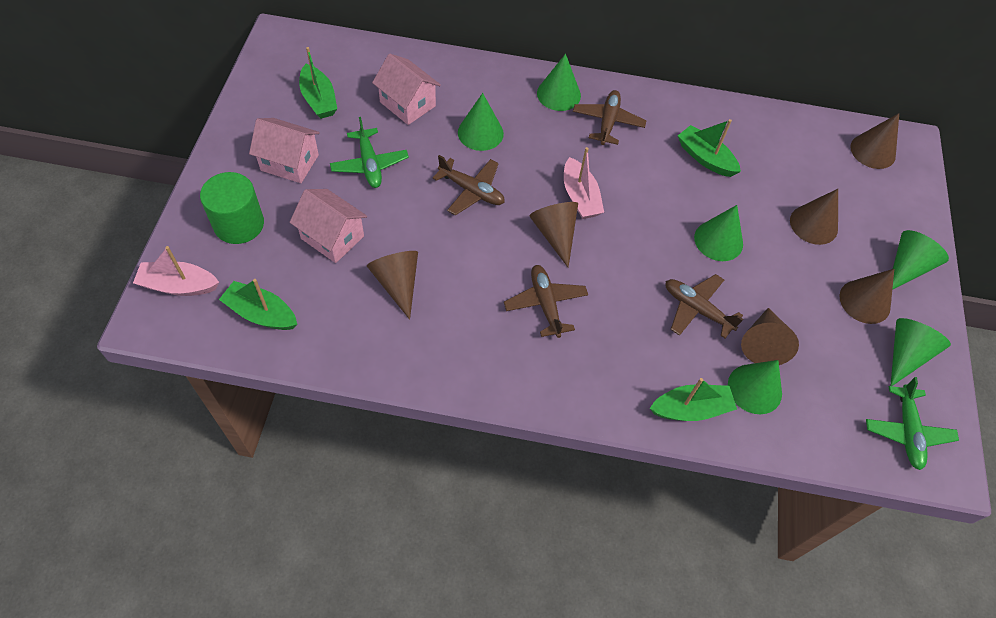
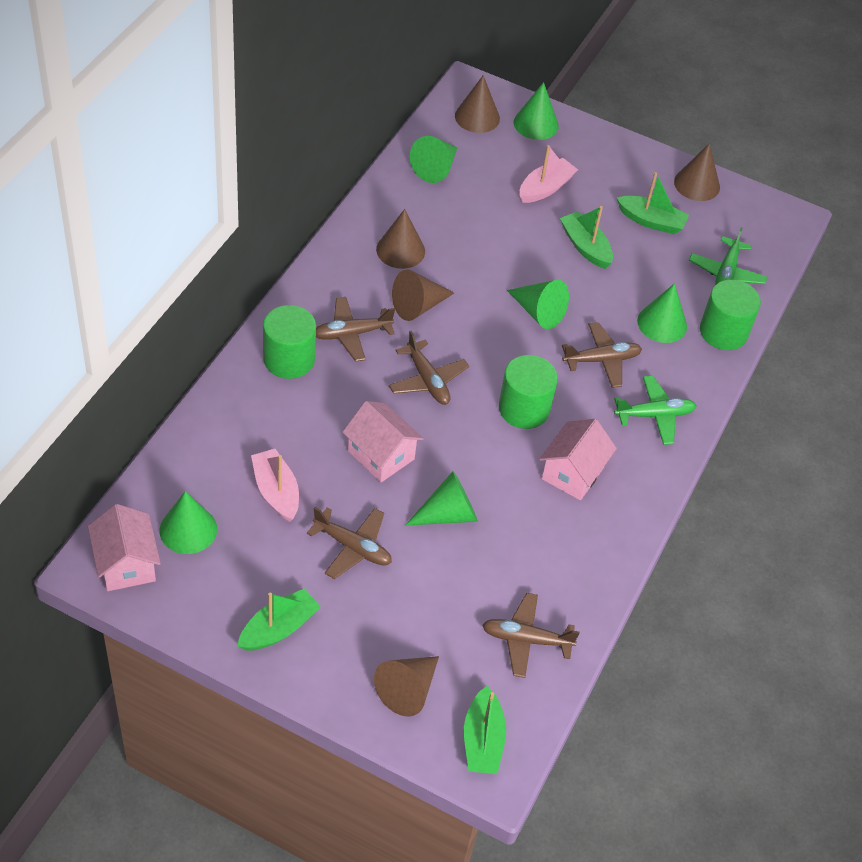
brown cone: [367,251,418,320] [529,202,578,267] [741,308,799,365] [790,189,838,245] [840,269,894,324] [850,113,899,169] = 6 -> [374,656,439,717] [376,209,425,269] [392,269,454,321] [455,75,500,133] [674,143,720,201] = 5
brown plane: [432,155,505,215] [504,265,588,338] [573,90,646,145] [666,274,743,338] = 4 -> [307,507,392,579] [316,297,395,362] [389,331,469,405] [482,593,580,678] [562,322,642,388] = 5
green cylinder: [200,172,264,244] = 1 -> [263,305,316,379] [499,355,558,429] [700,280,761,350] = 3

